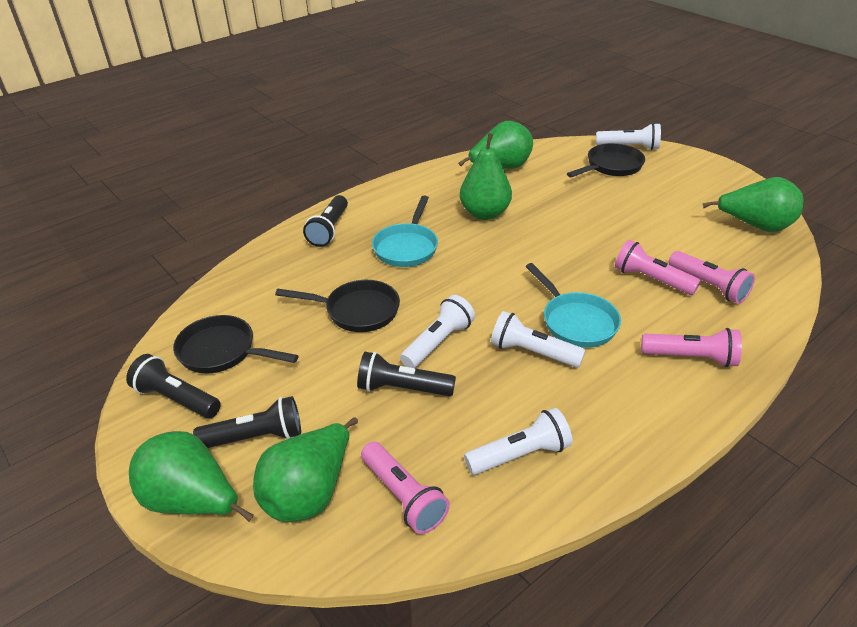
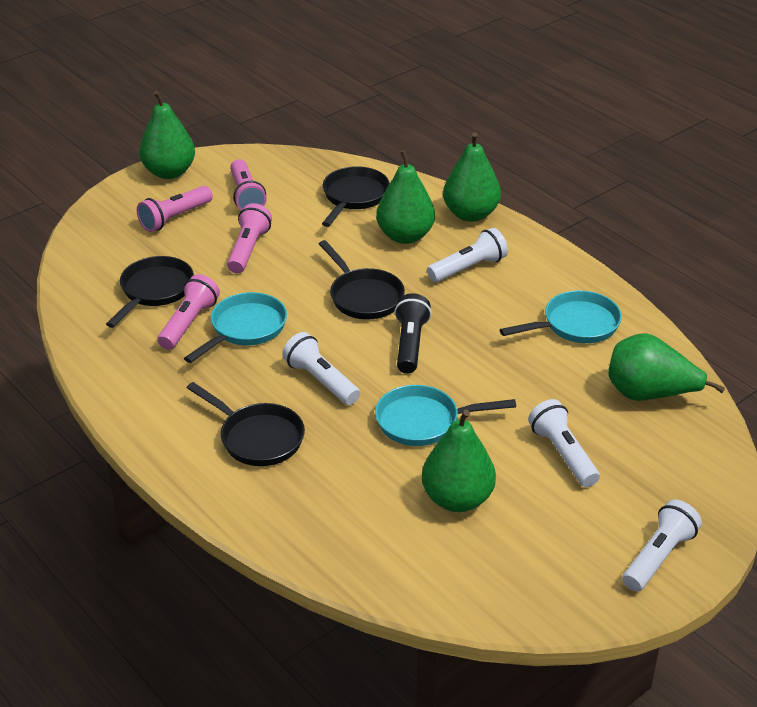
black flashlight: [126,354,221,418] [193,396,301,448] [303,195,348,247] [357,352,456,396] = 4 -> [394,293,432,374] = 1
black pan: [173,315,298,373] [275,280,400,332] [567,143,645,177] = 3 -> [106,256,194,328] [187,382,305,466] [319,240,405,319] [322,166,390,227] = 4
turquoise pan: [372,196,438,267] [525,263,621,348] = 2 -> [184,292,287,363] [375,385,516,446] [500,290,622,343] = 3

